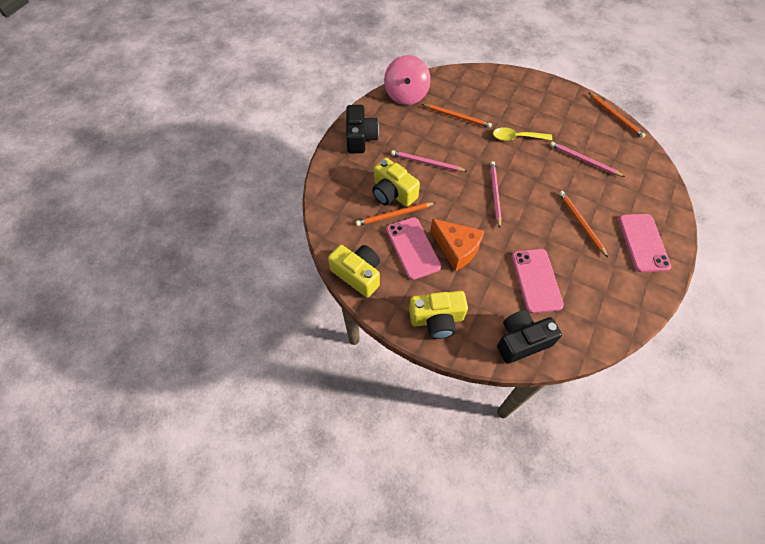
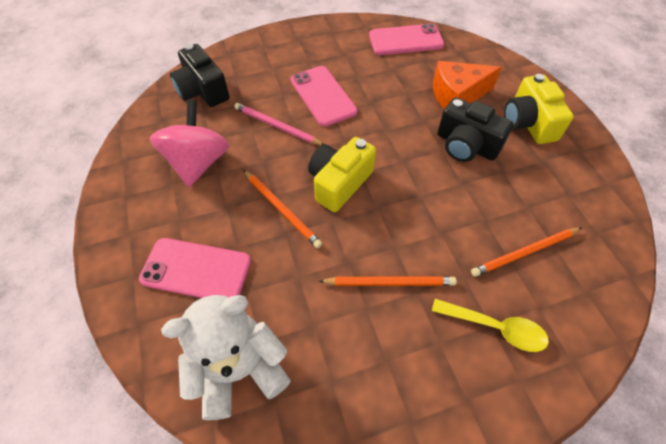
orange pencil: [356,202,435,226] [422,104,492,128] [559,191,608,258] [588,92,646,138] = 4 -> [244,170,322,248] [319,277,457,286] [471,228,582,277] = 3
pink pencil: [391,150,467,172] [490,161,501,228] [550,142,625,177] = 3 -> [234,103,323,145] = 1
white teddy bear: none = 0 -> [161,295,291,420] = 1
yellow camera: [328,245,380,298] [372,158,420,207] [409,291,468,339] = 3 -> [308,137,376,212] [504,74,574,144] = 2

